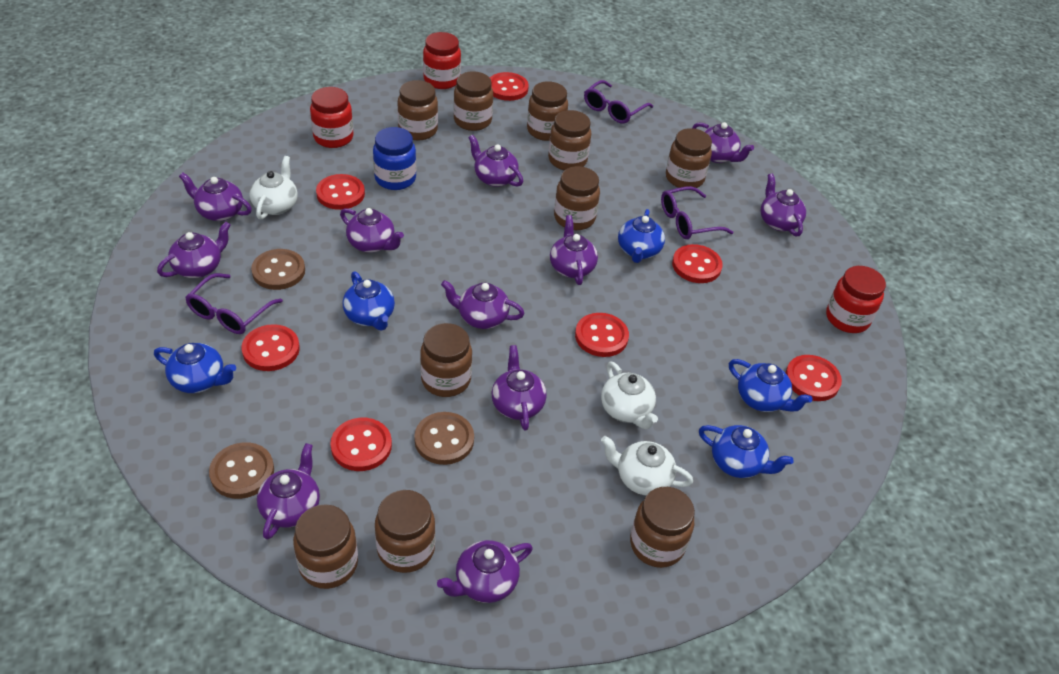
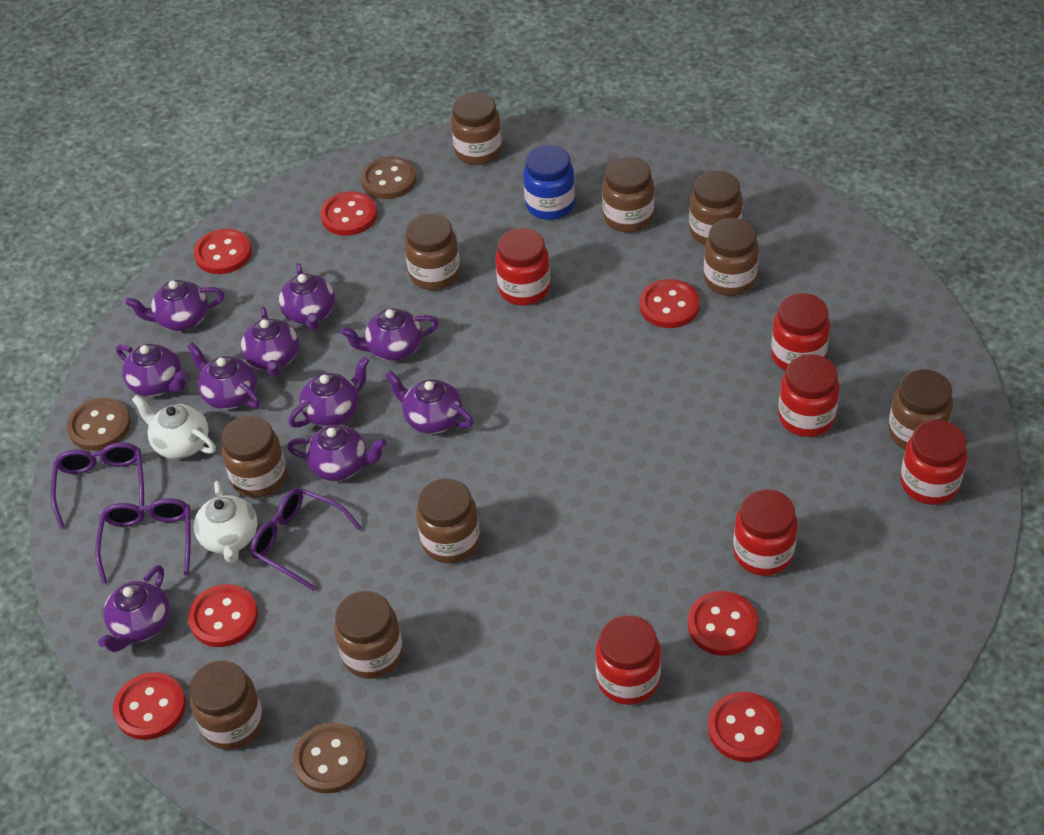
blue teapot: [154,343,236,393] [343,271,395,331] [618,209,665,263] [699,425,793,478] [729,359,813,412] = 5 -> none = 0
purple teapot: [157,221,231,278] [179,173,252,221] [257,443,320,540] [340,208,404,253] [437,540,533,603] [441,280,524,329] [468,135,523,187] [492,345,547,431] [550,215,598,285] [692,122,754,163] [760,173,806,236] = 11 -> [98,565,170,652] [116,344,187,397] [125,280,224,331] [187,342,260,410] [241,306,299,378] [279,263,335,331] [287,425,387,481] [289,357,369,427] [340,308,439,361] [385,371,474,434] = 10
red jar: [310,87,354,148] [423,32,461,89] [826,266,886,333] = 3 -> [496,228,550,305] [595,615,661,705] [733,489,798,576] [771,293,830,371] [778,354,840,437] [900,420,967,505] = 6
white teapot: [250,156,298,220] [601,361,658,429] [601,436,693,495] = 3 -> [132,395,216,459] [194,481,257,563] = 2

